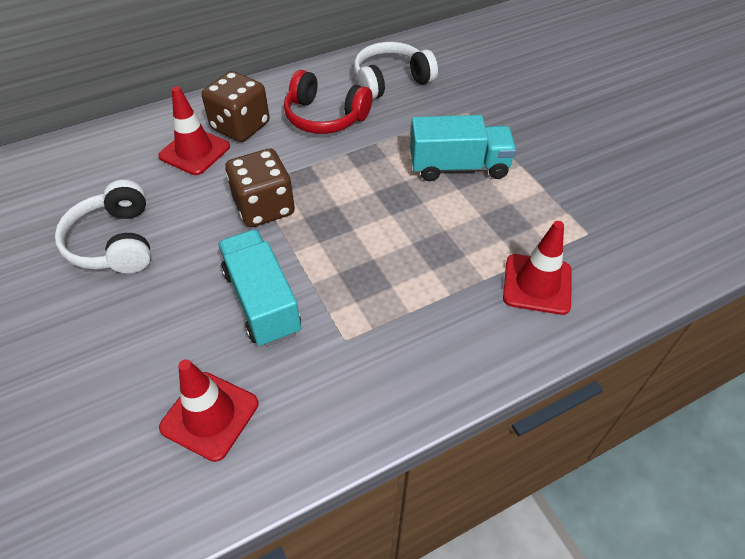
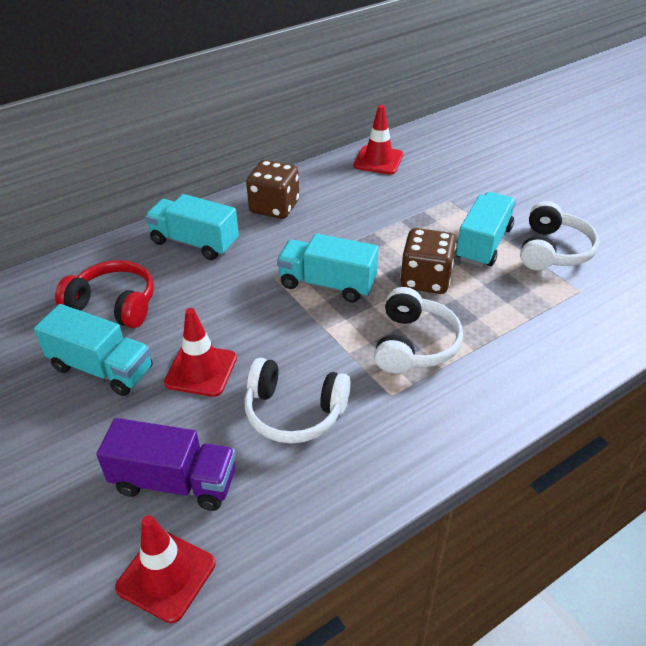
purple truck: none = 0 -> [96,418,236,511] = 1
turquoise truck: [218,229,301,347] [410,115,516,181] = 2 -> [34,304,152,396] [145,194,239,260] [277,233,379,302] [456,192,516,267] = 4
white headphones: [55,180,151,274] [354,42,438,100] = 2 -> [244,358,351,444] [374,287,463,374] [520,201,599,271] = 3

